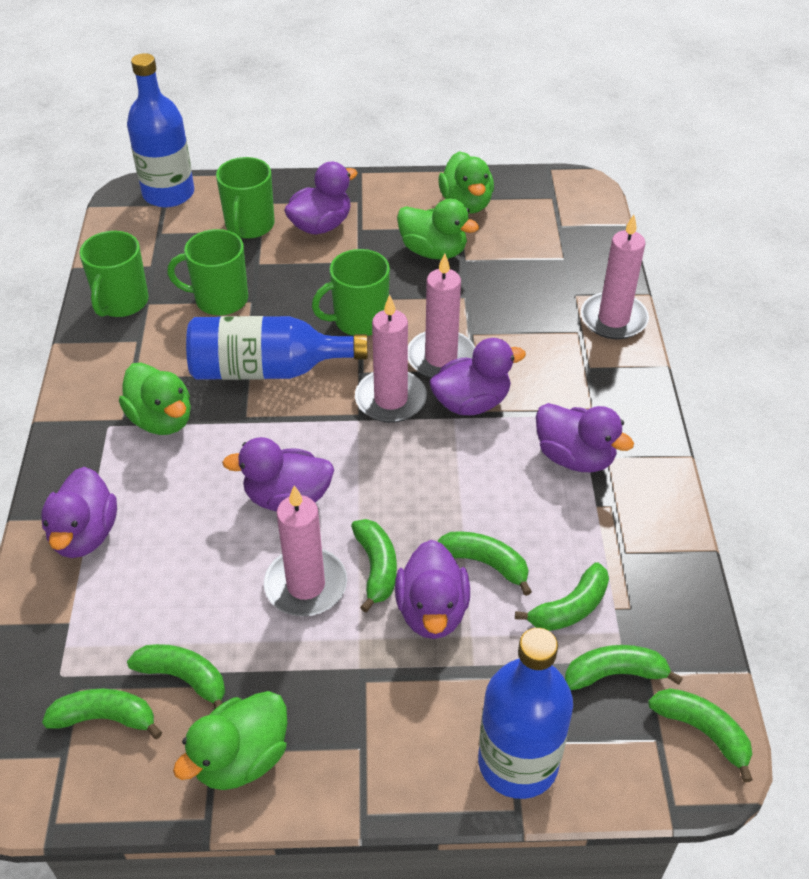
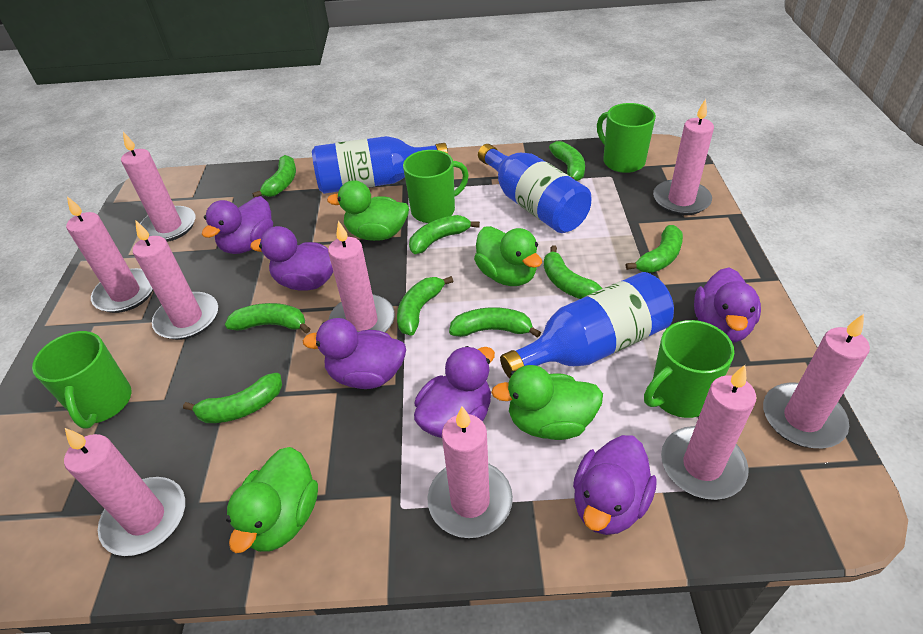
green banana: [42,689,162,739] [127,644,225,709] [351,519,397,613] [437,531,532,596] [515,562,609,631] [565,645,683,690] [648,688,753,783] = 7 -> [183,373,282,423] [225,303,310,334] [252,155,296,197] [397,276,453,336] [409,215,480,254] [449,307,541,338] [544,245,603,299] [549,141,585,181] [626,225,683,273] = 9
pink candle: [264,485,347,616] [355,295,427,423] [408,253,475,378] [581,215,649,339] = 4 -> [64,428,185,556] [66,196,153,313] [121,132,195,242] [133,220,218,340] [328,221,395,332] [428,406,513,538] [653,99,714,215] [661,365,756,500] [763,314,870,448] = 9

